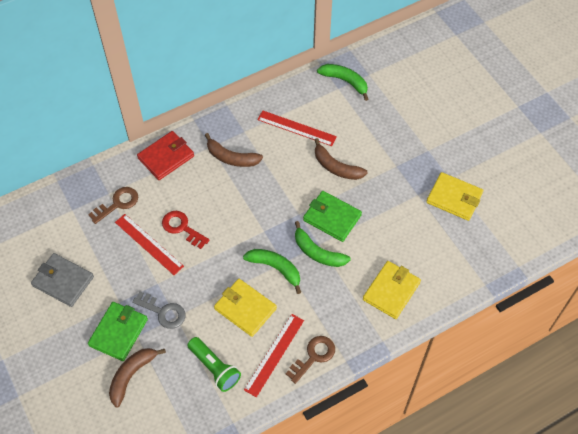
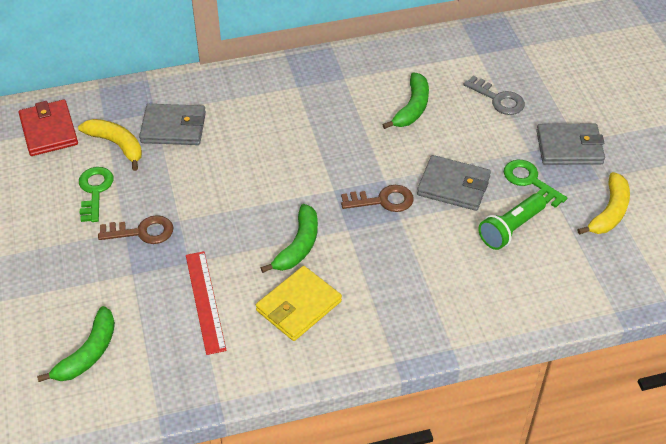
brown banana: [109,348,166,408] [205,133,263,167] [315,138,368,180] = 3 -> none = 0
green key: none = 0 -> [79,167,114,222] [504,160,567,208] = 2
green wallet: [88,302,148,361] [303,191,362,242] = 2 -> none = 0
grey wallet: [31,253,94,307] = 1 -> [139,104,206,145] [417,155,491,211] [536,124,605,165] = 3
red key: [162,211,209,249] = 1 -> none = 0
red ruler: [115,214,184,275] [244,314,304,397] [257,110,337,146] = 3 -> [186,251,226,355] = 1
yellow banana: none = 0 -> [78,119,142,171] [577,172,630,235] = 2
yellow wallet: [214,279,277,337] [363,261,421,319] [426,172,483,221] = 3 -> [256,266,342,341] = 1

